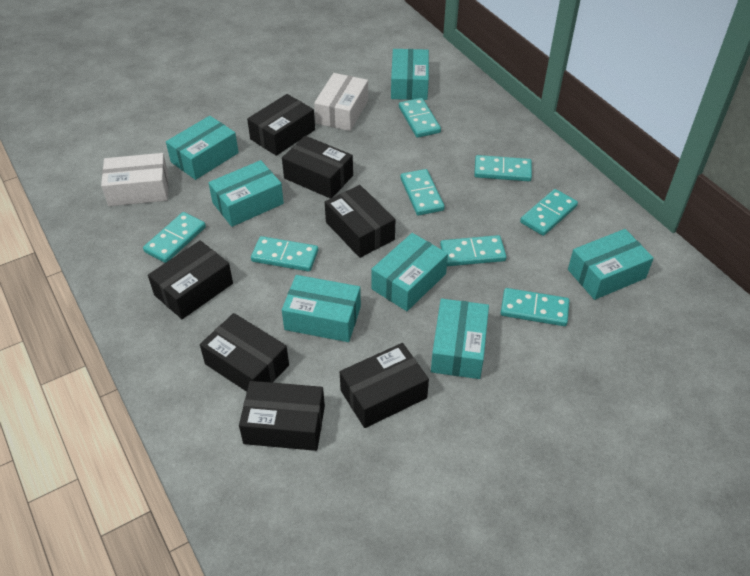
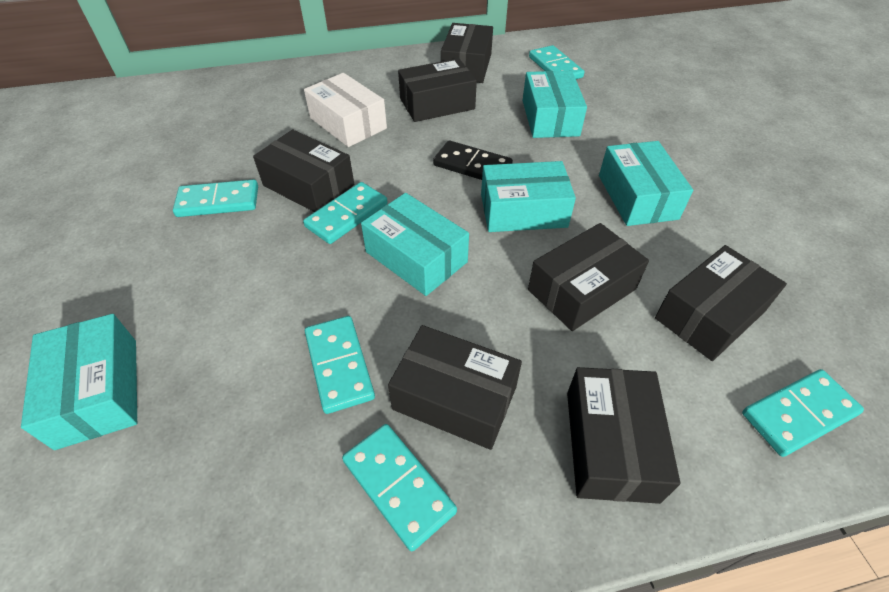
black domino: none = 0 -> [433,141,513,180] = 1
turquoise box: [166,116,239,180] [208,160,284,227] [282,275,361,342] [371,233,448,311] [391,49,429,100] [431,299,489,379] [568,229,654,300] = 7 -> [21,314,137,450] [361,193,469,296] [481,161,576,232] [523,71,587,138] [599,141,693,226] = 5
turquoise domino: [143,212,206,263] [251,236,318,272] [399,98,441,138] [401,169,445,216] [440,235,507,266] [474,155,532,181] [501,288,570,326] [520,189,578,236] = 8 -> [173,179,258,217] [303,182,387,244] [305,316,375,414] [342,424,457,551] [529,45,584,79] [742,369,864,457] = 6
white box: [101,153,168,206] [314,73,368,131] = 2 -> [304,73,387,147] = 1

